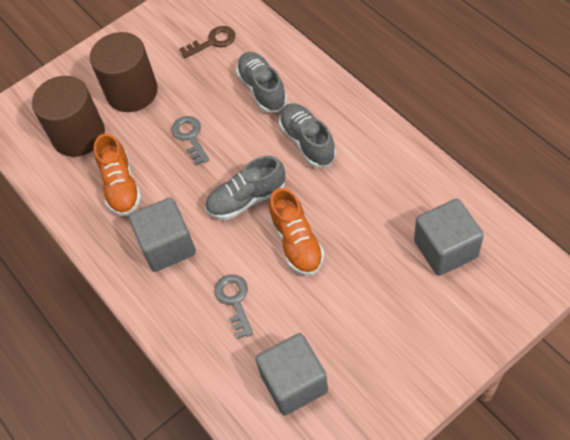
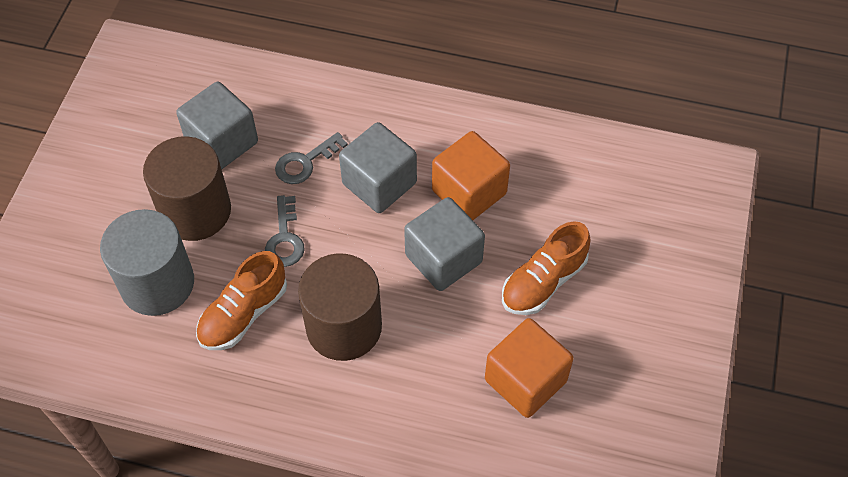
brown key: [180,26,235,58] = 1 -> none = 0
grey cylinder: none = 0 -> [100,209,194,316] = 1
grey shoe: [205,156,285,220] [236,52,287,113] [279,103,336,168] = 3 -> none = 0
orange cube: none = 0 -> [432,131,510,220] [485,318,574,418] = 2

